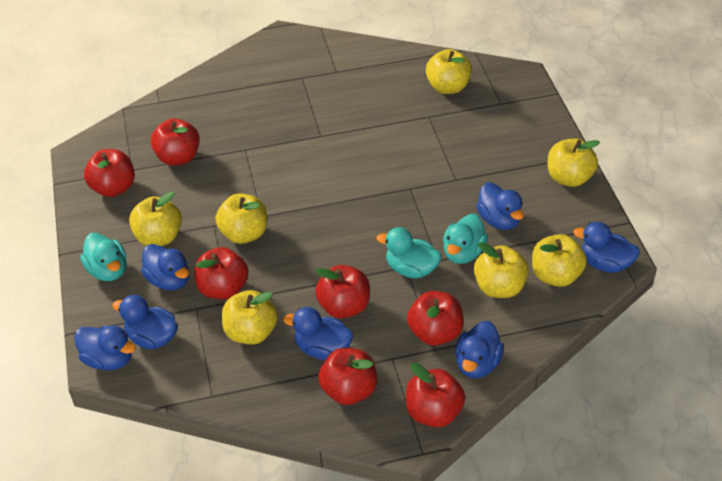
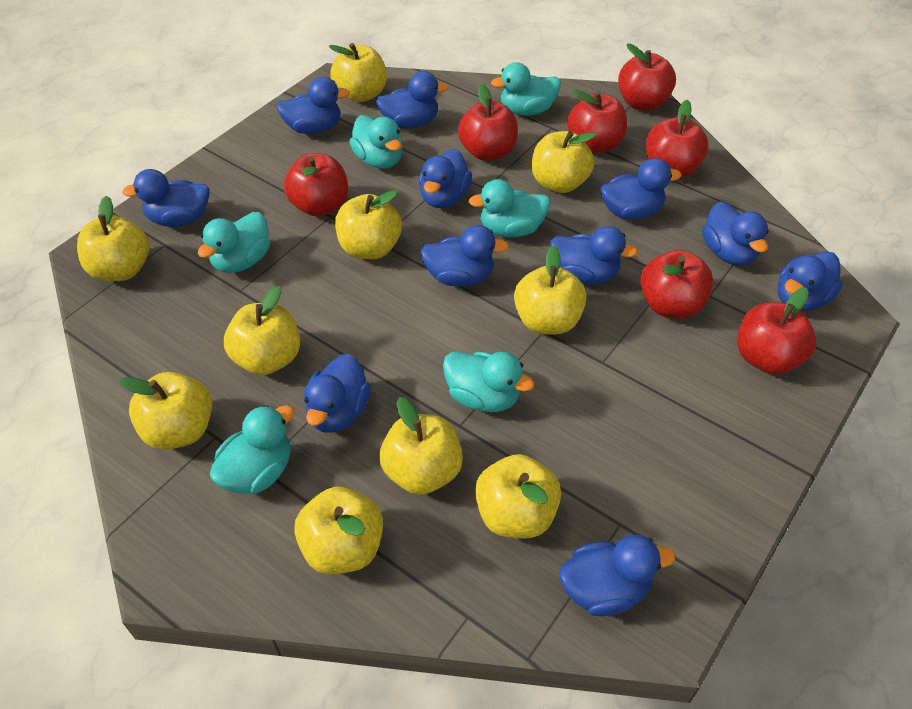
blue duck: [74,325,136,370] [112,295,178,349] [141,244,189,291] [283,307,353,360] [455,321,504,378] [476,182,524,230] [573,222,640,273] = 7 -> [122,169,210,227] [276,77,350,134] [304,354,371,433] [376,71,449,129] [419,149,472,208] [420,225,509,287] [550,226,638,284] [560,535,675,616] [600,158,681,220] [702,202,769,266] [778,251,843,312] = 11
turquoise duck: [80,233,126,281] [377,227,442,278] [443,214,488,264] = 3 -> [198,212,270,273] [209,405,294,494] [349,115,402,169] [443,351,534,412] [469,179,550,237] [491,62,561,116] = 6
yellow apple: [129,191,182,246] [215,193,267,244] [222,290,278,345] [426,49,472,94] [474,242,529,298] [532,234,587,287] [548,138,600,187] = 7 -> [77,196,149,281] [119,372,212,450] [224,286,300,375] [294,487,383,574] [329,43,387,102] [335,190,402,259] [380,397,463,495] [475,454,561,539] [514,245,587,335] [532,131,597,193] = 10

